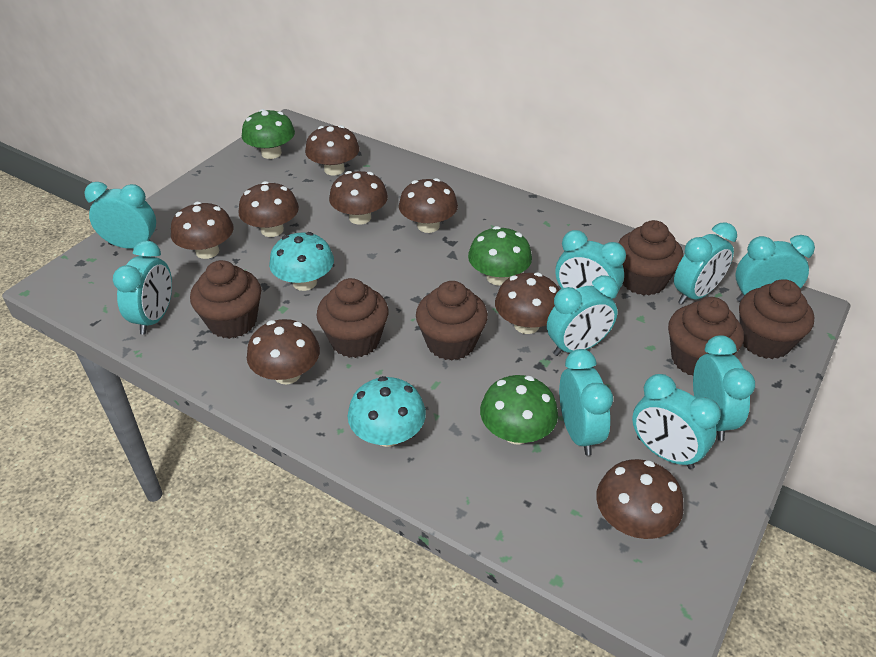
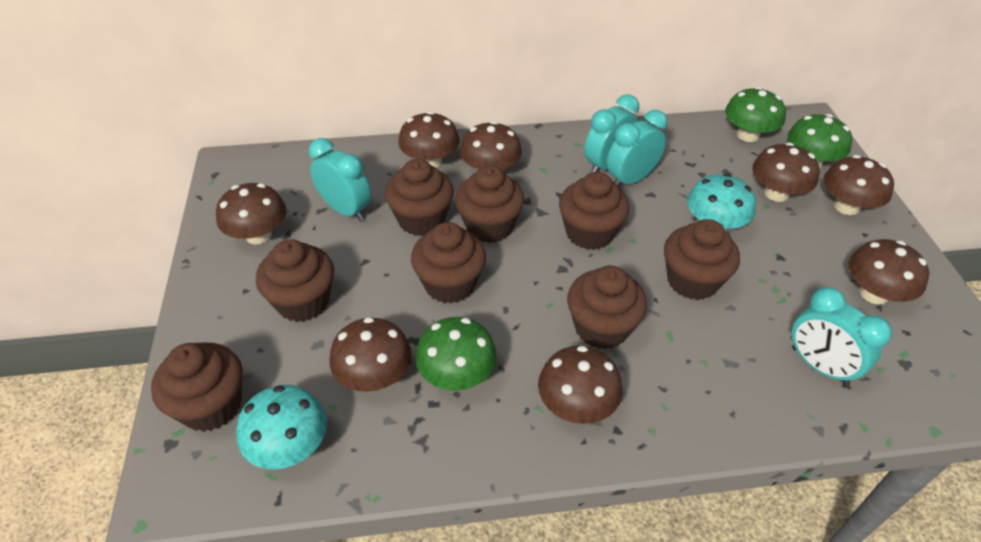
brown cupcake: [190,260,261,339] [317,278,388,358] [416,281,488,361] [618,220,683,296] [668,297,744,375] [739,279,814,359] = 6 -> [151,343,243,432] [256,239,334,322] [385,159,454,236] [411,222,486,304] [455,165,524,243] [559,172,629,250] [567,266,647,349] [664,219,740,300] = 8
turquoise clock: [84,182,156,249] [113,241,172,335] [547,275,618,356] [556,230,626,299] [559,349,613,455] [632,374,721,469] [674,222,737,305] [693,335,755,441] [736,235,815,302] = 9 -> [309,138,371,221] [584,94,639,173] [607,110,667,186] [792,287,892,385] = 4

